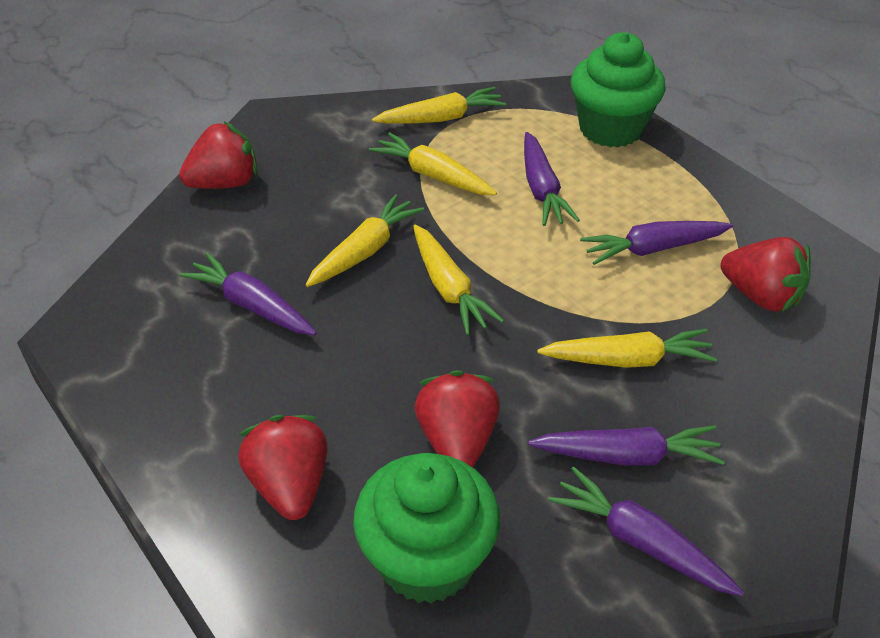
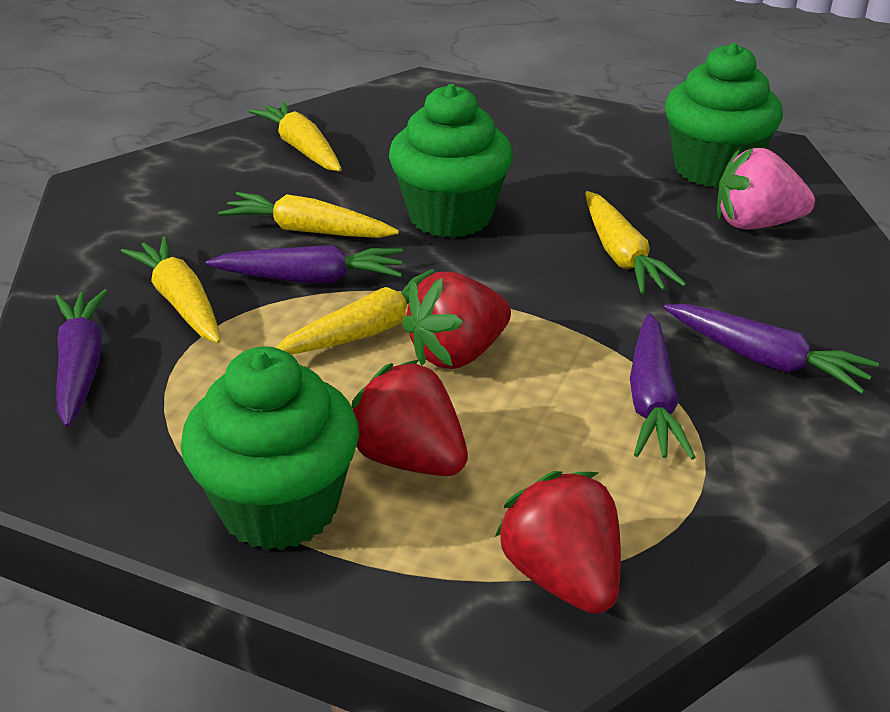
green cupcake: [353,453,500,603] [571,32,666,147] = 2 -> [181,346,359,550] [389,84,513,238] [665,43,783,188] = 3
pink strawberry: none = 0 -> [717,148,815,230] = 1
purple carrot: [179,252,317,335] [524,132,580,226] [528,425,725,466] [548,466,744,596] [580,221,733,265] = 5 -> [55,289,108,427] [206,245,403,283] [630,313,696,459] [664,304,879,394] = 4
red strawberry: [179,122,257,189] [238,415,328,520] [414,370,500,467] [721,237,811,312] = 4 -> [351,359,468,476] [402,272,511,369] [495,471,621,614] = 3

